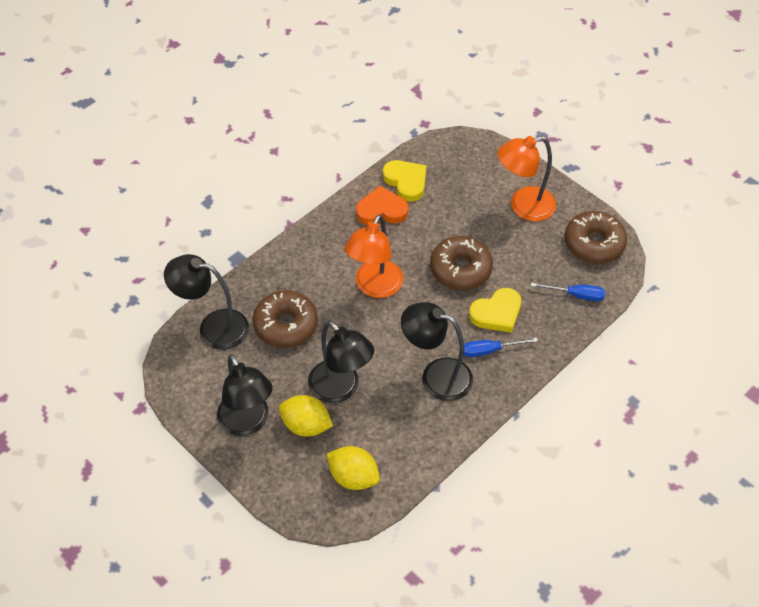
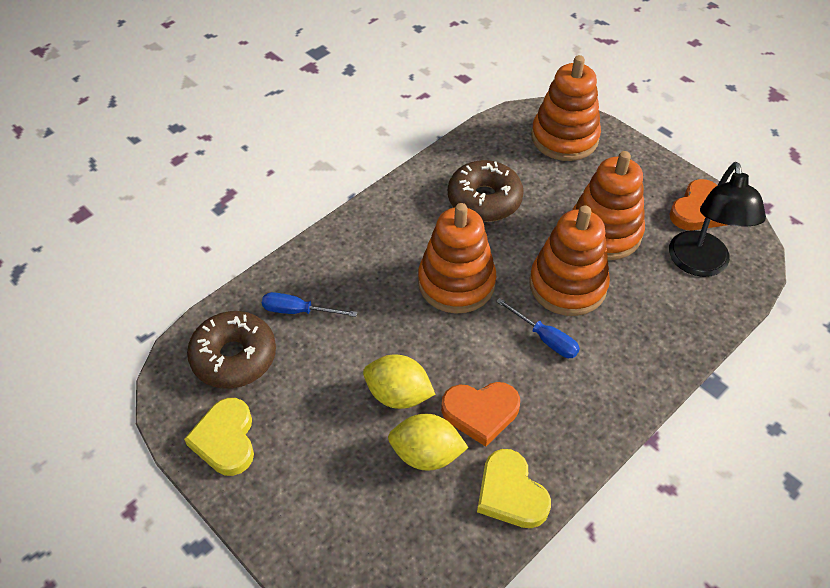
black lamp: [164,254,249,350] [217,354,273,436] [308,321,374,403] [401,302,473,401] = 4 -> [669,162,766,277] = 1
brown donut: [253,290,318,348] [430,236,493,290] [565,211,627,264] = 3 -> [187,311,276,389] [448,160,524,222] = 2
orange heart: [356,186,409,225] = 1 -> [441,382,520,447] [669,179,726,230] = 2
orange lamp: [345,214,403,298] [498,136,556,221] = 2 -> none = 0
orange stacking toy: none = 0 -> [418,203,496,314] [529,205,610,316] [531,55,601,161] [572,151,645,260] = 4

